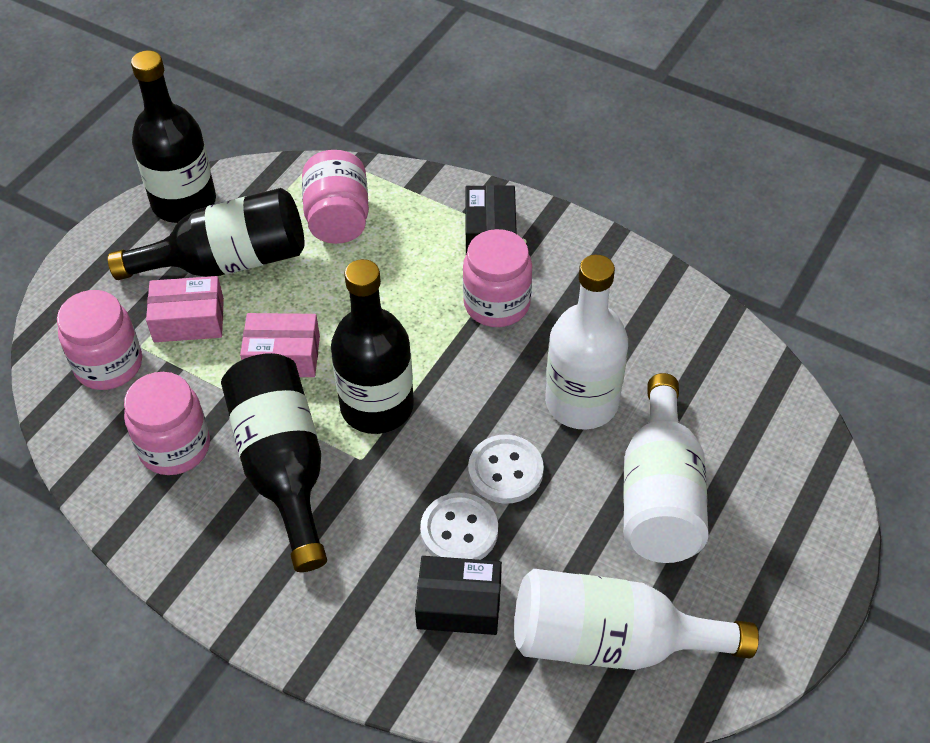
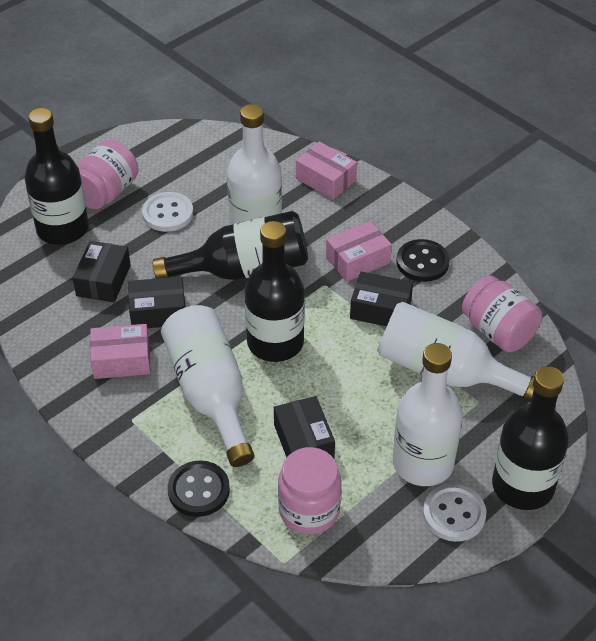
black box: [415,556,502,635] [466,185,517,254] = 2 -> [73,241,131,302] [128,276,186,328] [274,396,335,458] [350,272,413,326] = 4
black button: none = 0 -> [168,460,230,517] [396,239,450,282] = 2
pink box: [146,276,224,342] [240,313,320,377] = 2 -> [90,324,151,379] [296,142,357,200] [326,221,392,282] = 3
pink jar: [57,290,142,390] [124,372,210,475] [302,150,369,244] [463,229,532,327] = 4 -> [77,140,139,209] [278,447,341,535] [462,276,542,352] = 3
white bottle: [514,569,759,670] [545,255,628,430] [623,373,709,563] = 3 -> [161,305,255,467] [227,104,282,225] [377,302,534,402] [393,343,463,486] = 4

